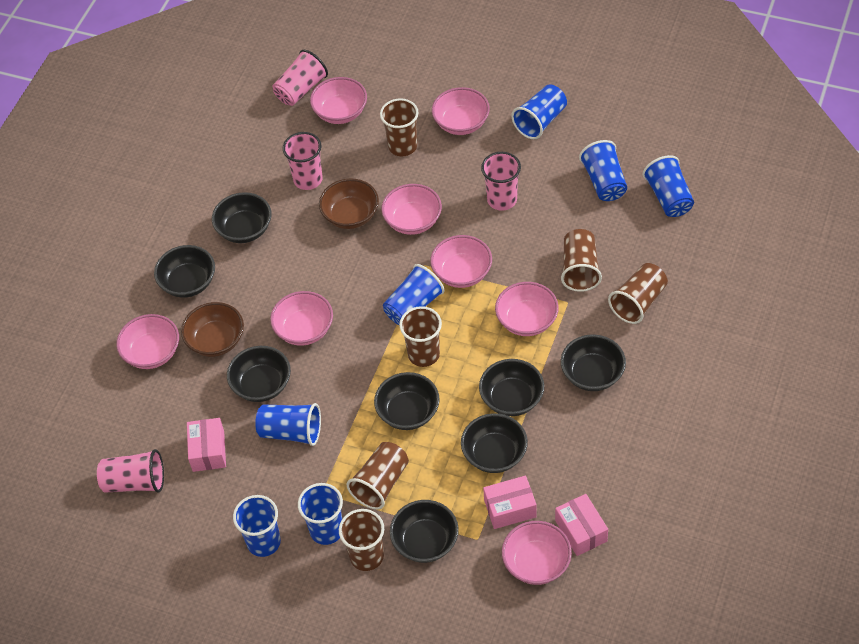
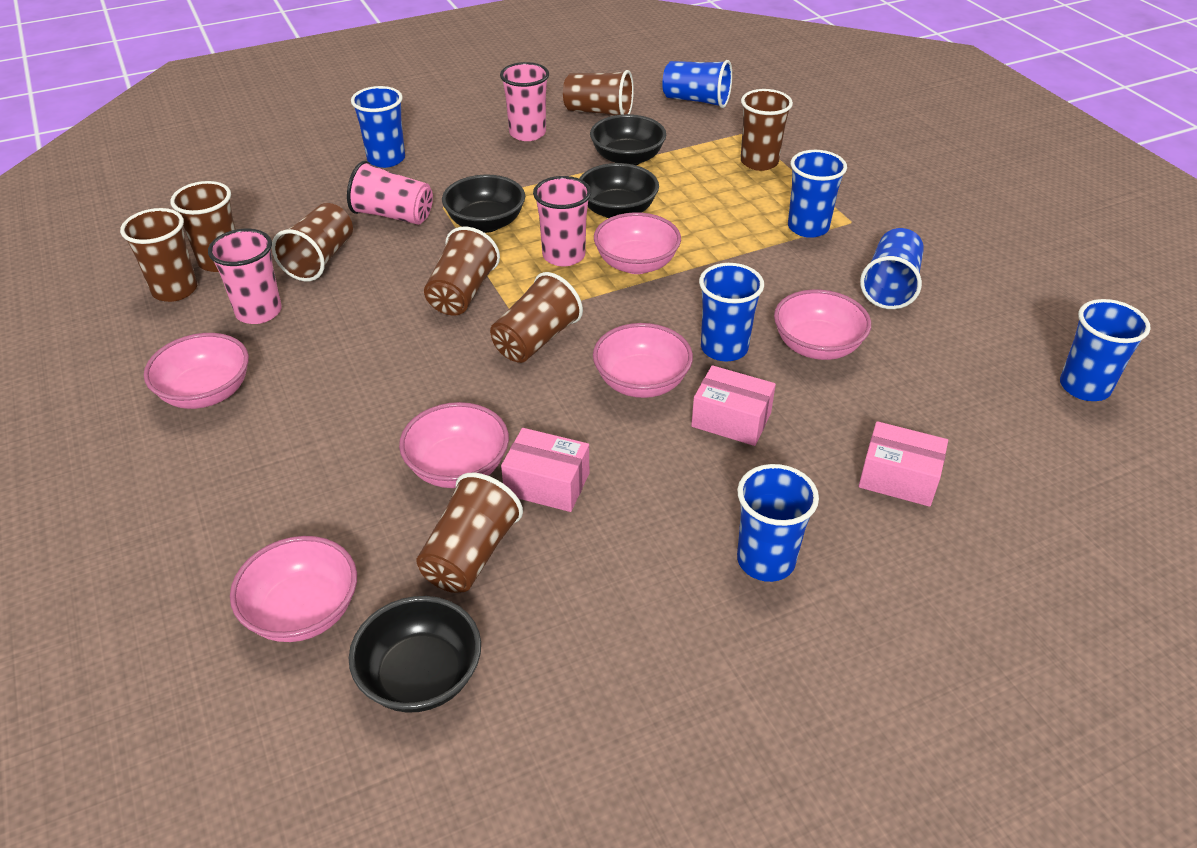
black bowl: [154,245,215,298] [212,192,272,243] [227,346,291,402] [374,372,440,430] [390,500,459,563] [461,413,528,473] [479,359,544,416] [561,334,626,391] = 8 -> [349,596,481,713] [442,175,525,233] [579,163,659,218] [590,114,666,165] = 4
brown bowl: [181,302,244,357] [319,178,379,229] = 2 -> none = 0
brown cup: [339,509,384,571] [347,442,409,510] [380,98,419,156] [399,306,442,367] [561,229,602,292] [608,263,668,324] = 6 -> [120,208,197,302] [170,181,236,272] [272,203,353,282] [416,473,523,593] [424,227,500,315] [490,272,583,363] [563,70,634,115] [741,89,793,171] = 8
pink bowl: [116,314,179,369] [270,291,333,346] [310,77,367,124] [381,184,442,235] [430,235,492,288] [432,87,490,135] [495,282,559,336] [502,521,572,585] = 8 -> [144,333,249,409] [230,536,357,642] [399,402,509,488] [593,323,693,398] [594,212,681,274] [774,289,871,360] = 6

